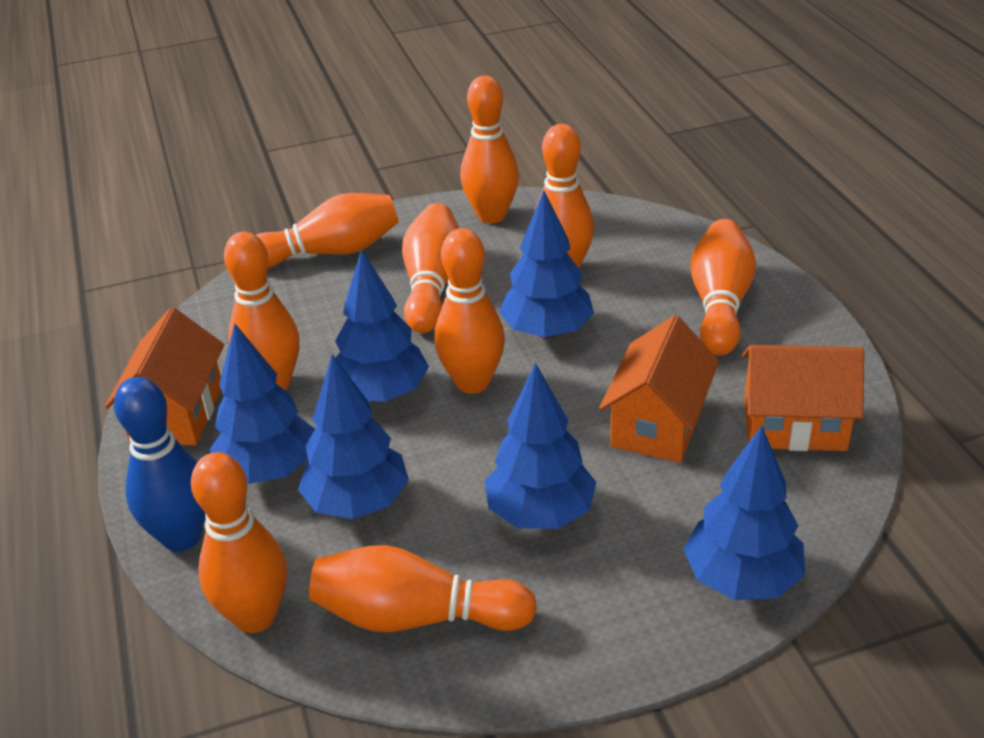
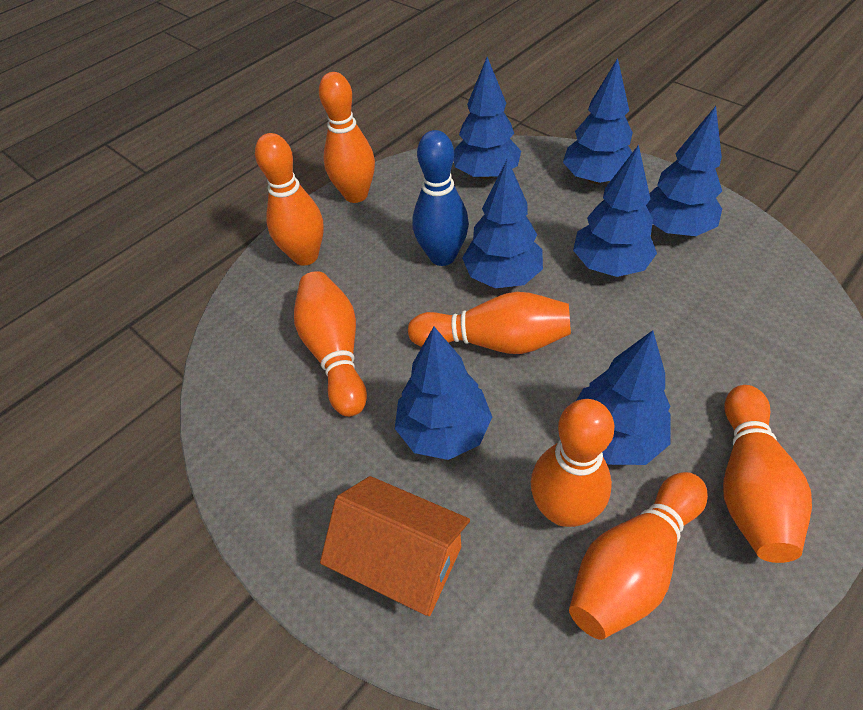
blue tree: [209,324,315,484] [298,355,409,519] [335,249,429,402] [485,363,596,529] [499,190,594,339] [684,425,805,600] = 6 -> [395,327,492,460] [453,57,521,179] [462,159,543,288] [563,58,633,184] [573,145,657,277] [576,330,671,465] [646,106,722,236] = 7
orange bowling pin: [191,452,287,633] [224,232,300,390] [256,193,399,268] [309,545,537,632] [402,203,459,333] [435,228,505,394] [460,75,519,224] [534,124,594,268] [690,219,756,355] = 9 -> [255,133,324,266] [294,271,367,417] [319,72,375,203] [408,292,571,354] [531,399,614,527] [569,472,708,640] [723,385,812,563] = 7
orange house: [105,308,224,445] [599,315,719,463] [742,345,864,451] = 3 -> [320,476,470,616] = 1

